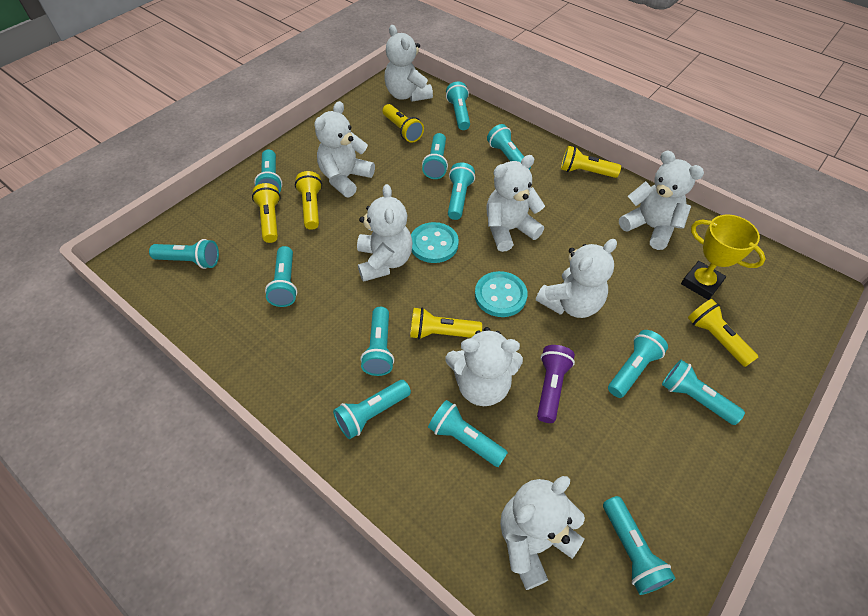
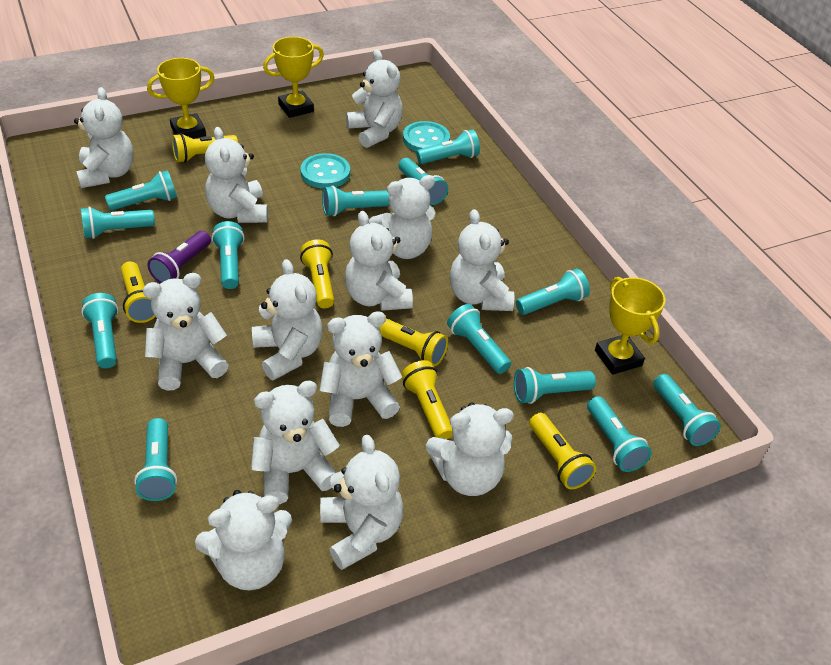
white teddy bear: [314,101,375,198] [357,184,413,282] [384,25,433,102] [445,327,523,406] [487,155,545,252] [500,476,585,590] [536,239,617,318] [619,151,704,250] = 8 -> [74,87,134,188] [143,273,229,391] [195,490,292,590] [205,127,268,223] [251,381,340,504] [252,259,323,380] [319,311,402,427] [320,435,404,570] [345,211,413,311] [346,50,403,148] [369,175,435,259] [426,403,514,496] [450,209,514,311] = 13
yellow trophy: [681,215,766,300] = 1 -> [147,58,215,139] [263,37,324,118] [595,277,665,375] = 3

